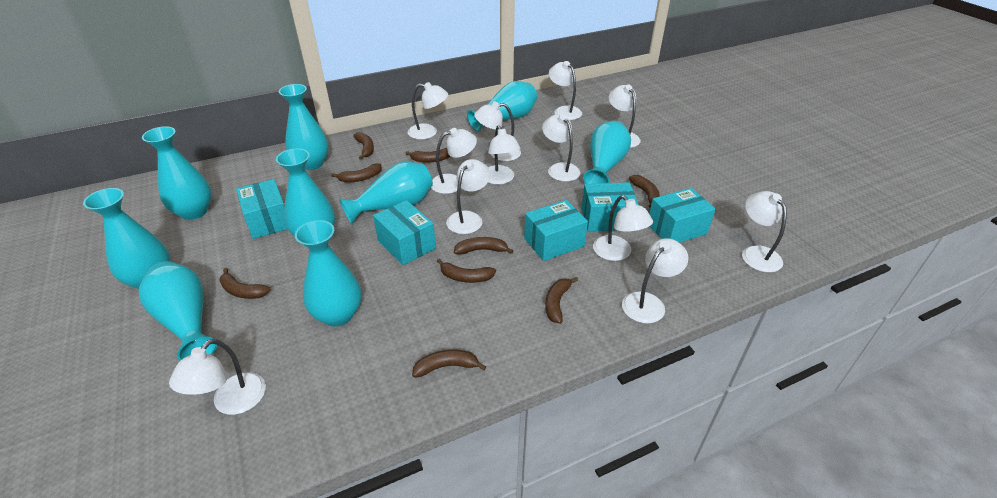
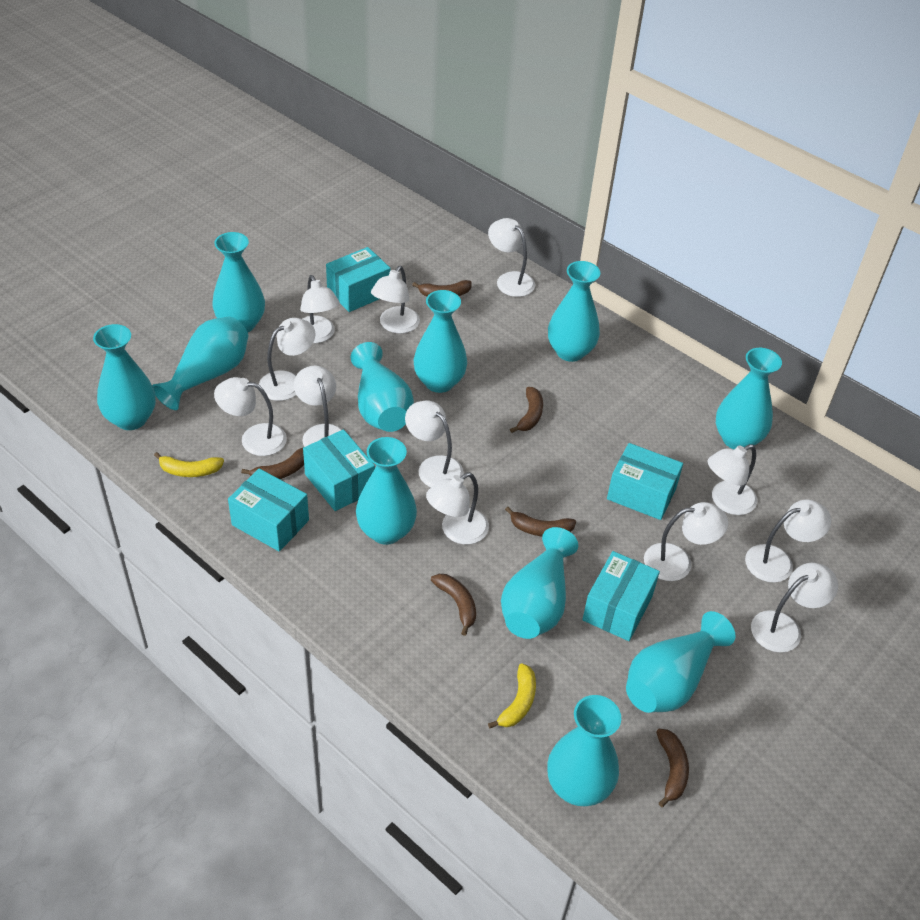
brown banana: [219,268,271,299] [331,163,382,183] [353,132,374,160] [405,148,451,163] [412,350,486,378] [437,259,496,283] [454,237,513,255] [545,277,578,324] [629,175,660,208] = 9 -> [241,447,304,479] [412,280,472,296] [431,574,476,636] [505,507,576,537] [510,387,543,433] [656,729,689,807] = 6
turquoise vase: [83,188,170,289] [138,261,218,361] [142,126,211,220] [276,148,335,236] [279,84,329,170] [295,220,361,327] [339,162,433,224] [467,81,537,132] [583,121,631,184] = 9 -> [93,324,156,430] [152,316,248,410] [212,232,265,332] [351,342,414,432] [356,437,417,545] [414,290,467,393] [501,527,578,639] [547,695,621,806] [548,261,600,362] [626,611,735,713] [716,348,782,449] = 11
yellow banana: none = 0 -> [154,452,224,477] [488,663,536,729] = 2

